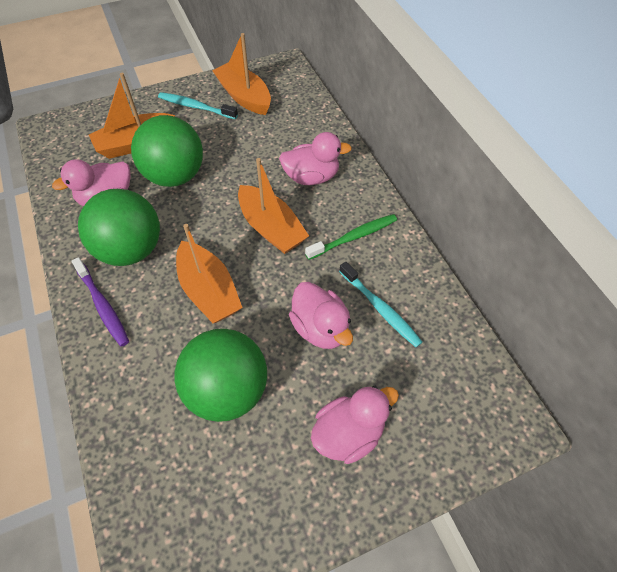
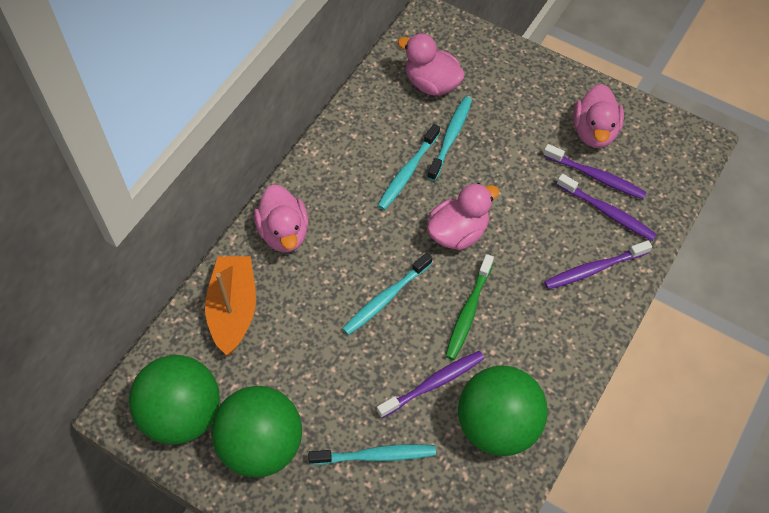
orange boat: [89,73,175,159] [176,224,243,323] [212,33,271,115] [238,158,309,254] = 4 -> [205,256,256,355] = 1
purple toothbrush: [72,257,129,347] = 1 -> [377,351,484,418] [543,144,647,199] [544,240,652,289] [557,174,657,241] = 4
turquoise toothbrush: [158,92,238,119] [339,262,422,347] = 2 -> [308,444,436,465] [342,253,432,335] [377,124,440,210] [427,96,472,181] = 4

